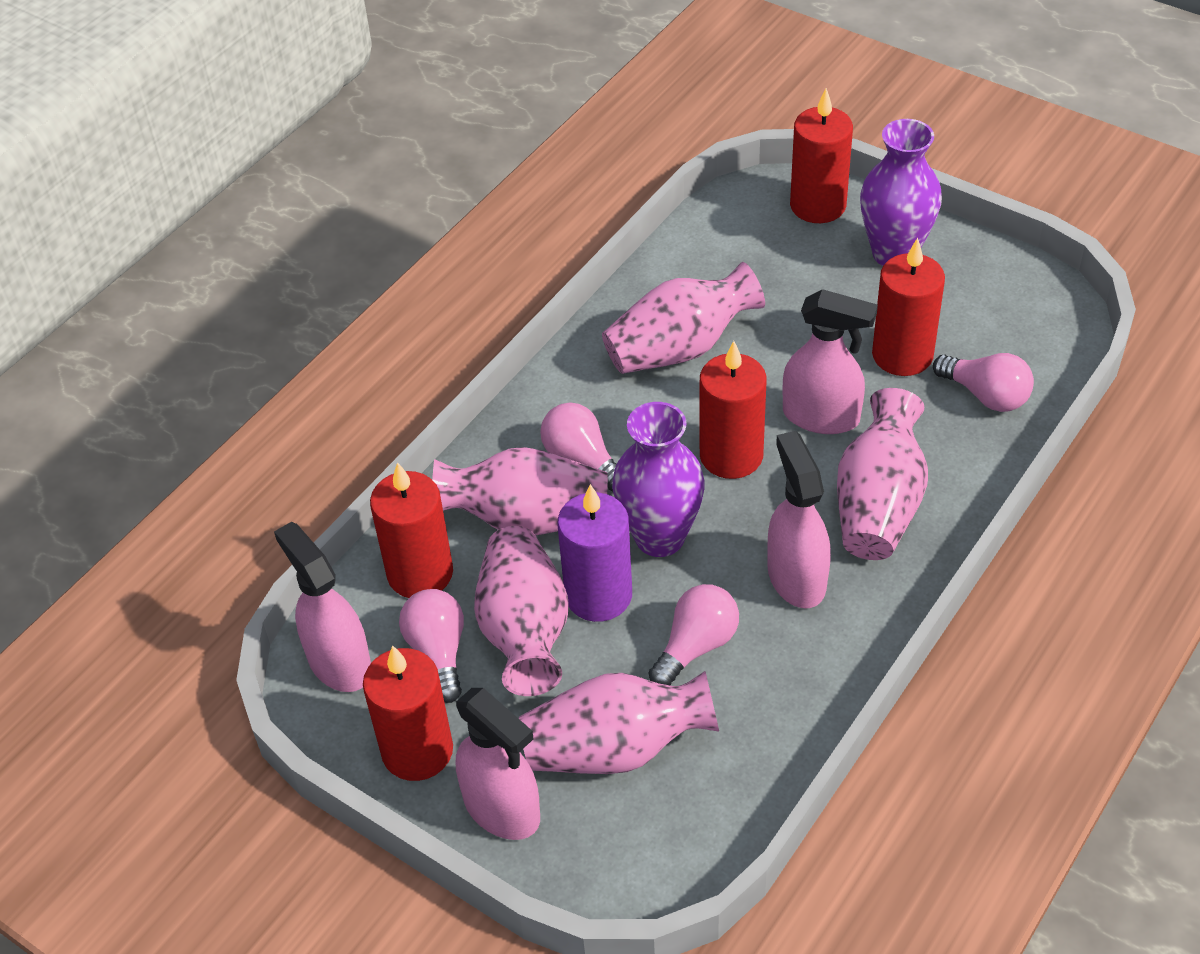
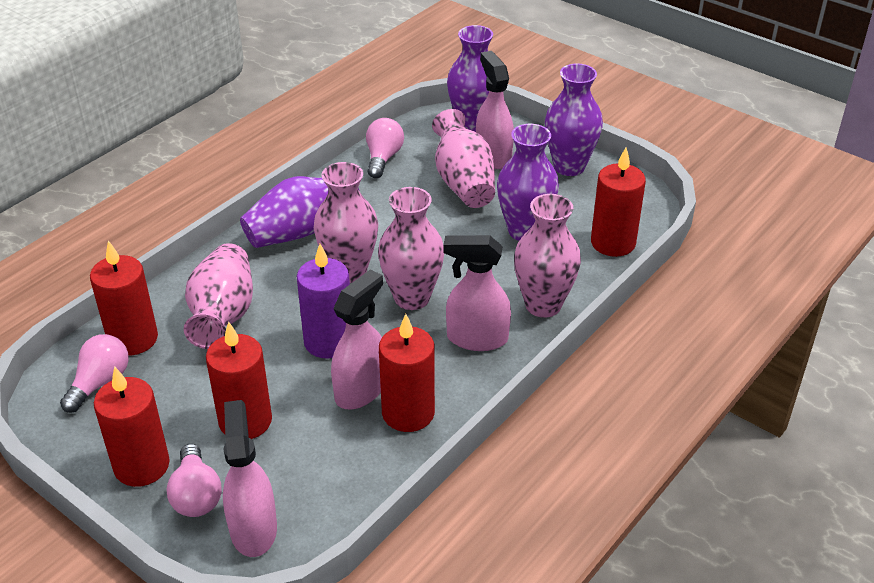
pink light bulb: [399,589,464,703] [540,403,617,491] [649,584,739,686] [933,353,1034,412] = 4 -> [60,334,129,413] [167,444,222,517] [366,118,404,178] = 3
purple vase: [612,402,705,557] [860,119,942,266] = 2 -> [240,176,359,248] [447,25,493,132] [497,124,559,241] [545,63,603,176] = 4

